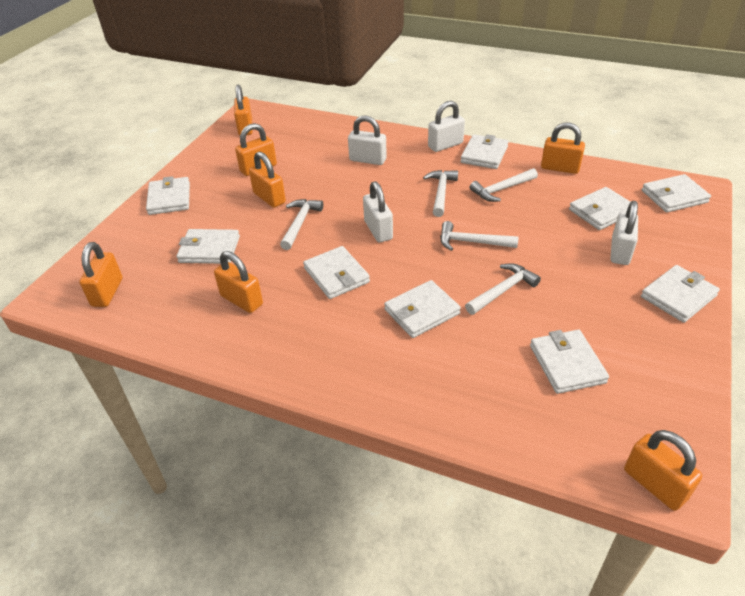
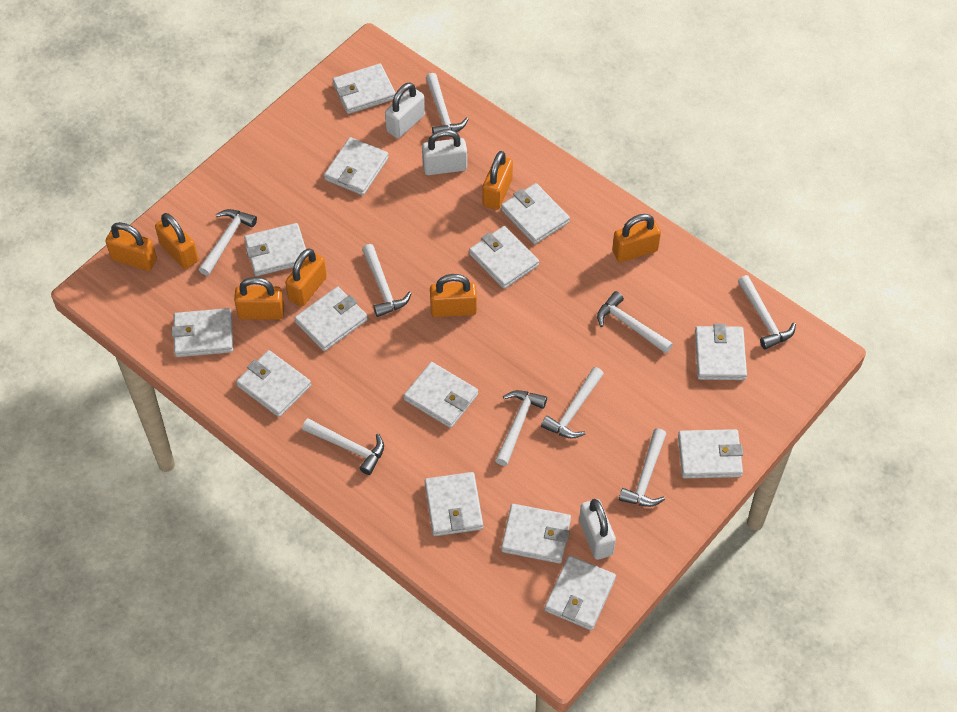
white hammer: [280,199,323,250] [423,170,458,217] [440,221,519,251] [465,263,541,315] [470,168,538,202] = 5 -> [199,209,257,276] [302,418,384,475] [362,244,412,317] [426,73,468,133] [495,390,547,466] [541,367,604,439] [597,291,673,354] [619,428,666,507] [738,275,796,350] = 9
white padlock: [348,116,387,165] [363,181,393,242] [428,101,465,152] [610,201,638,265] = 4 -> [385,82,425,138] [422,129,467,175] [579,499,616,560] = 3
white wallet: [146,176,190,215] [176,229,240,264] [303,246,370,299] [384,280,461,338] [460,134,508,169] [530,330,609,394] [569,187,630,230] [641,265,720,323] [642,174,711,212] = 9 -> [172,308,233,357] [236,350,311,417] [244,223,306,276] [294,286,368,351] [324,137,388,195] [332,64,396,114] [404,362,478,428] [425,472,483,536] [469,226,539,289] [501,183,570,244] [501,504,571,564] [545,555,616,630] [678,429,743,479] [695,324,747,380] = 14

